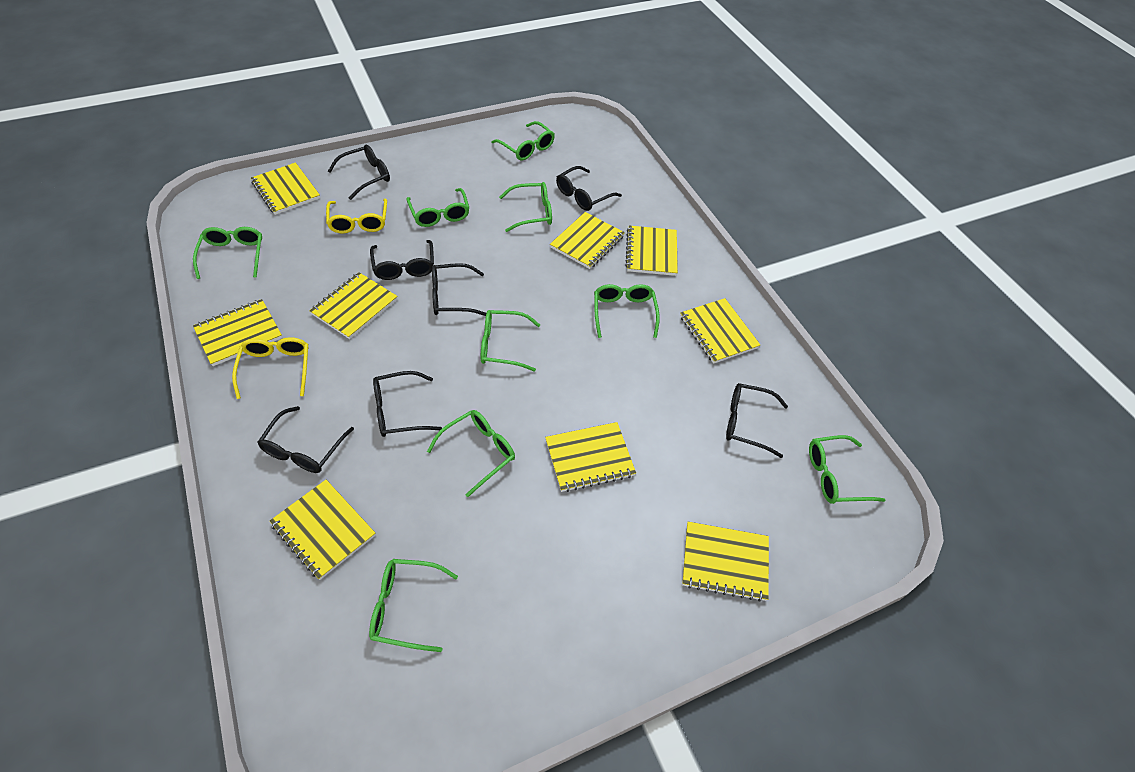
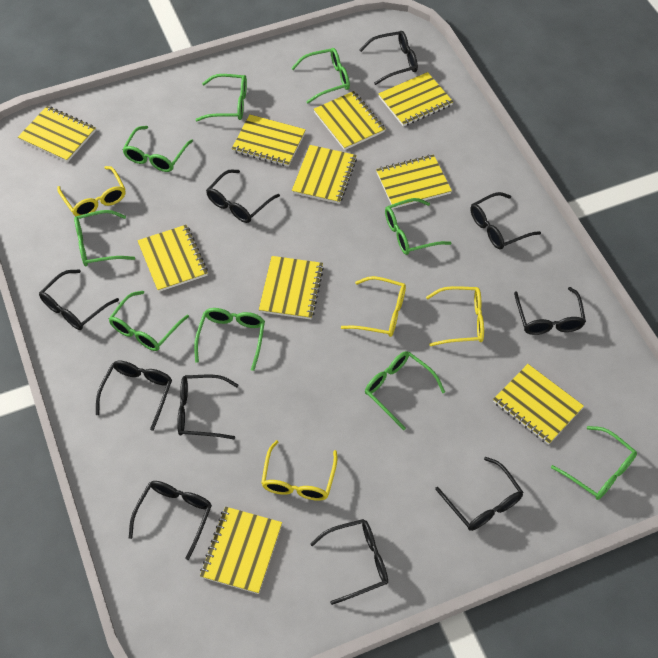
black glasses: [257,406,354,473] [328,145,390,200] [370,240,434,280] [373,371,442,437] [432,263,486,316] [556,166,622,211] [726,383,788,458] = 7 -> [39,269,119,330] [96,361,172,431] [129,481,212,560] [177,375,238,439] [206,169,280,223] [310,519,388,605] [359,31,418,85] [435,457,524,531] [470,192,541,250] [514,287,586,335] = 10
yellow glasses: [232,337,309,399] [326,199,387,234] = 2 -> [57,166,125,216] [261,440,338,501] [341,276,406,337] [426,286,484,346] = 4
yellow notebook: [193,299,282,366] [251,162,320,215] [270,480,376,580] [309,272,398,339] [545,422,636,492] [550,212,625,269] [625,226,678,276] [680,298,760,364] [682,522,769,602] = 9 -> [18,106,96,162] [137,225,208,292] [200,507,282,594] [232,114,306,167] [259,256,324,319] [292,145,357,204] [314,91,385,150] [376,154,452,209] [378,72,453,127] [493,364,584,445] = 10

